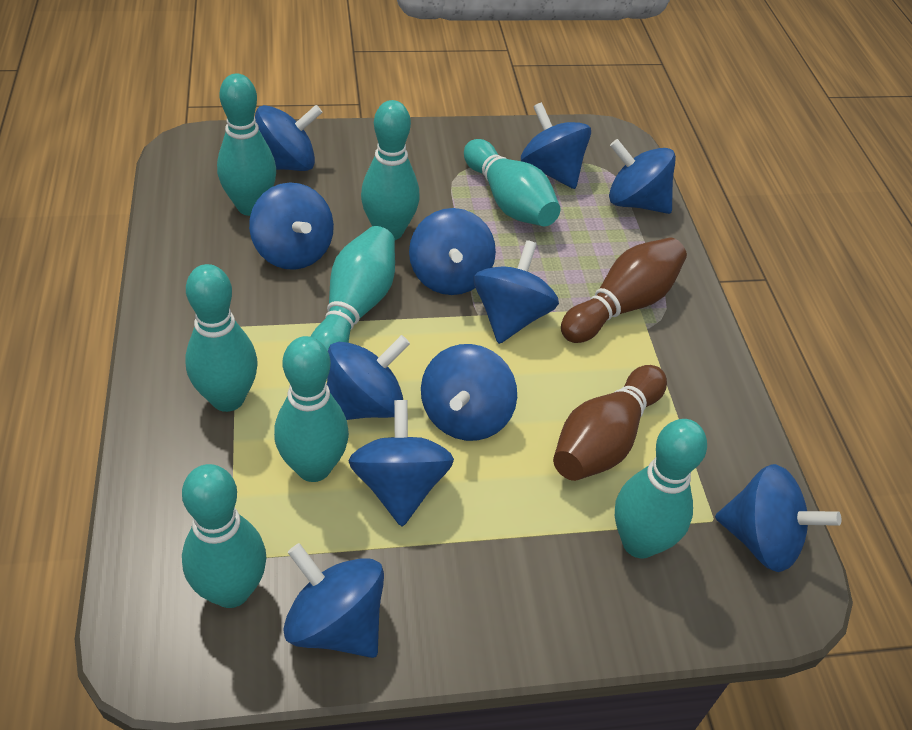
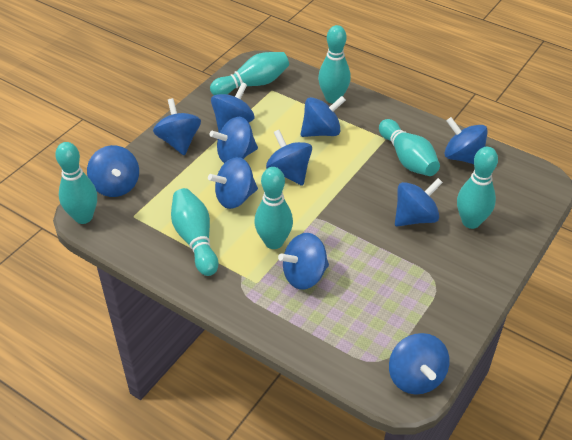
brown bowling pin: [553,365,667,481] [561,237,687,343] = 2 -> none = 0
turquoise bowling pin: [182,464,266,608] [185,264,258,412] [217,73,276,216] [274,336,349,482] [311,226,395,351] [361,100,420,240] [464,139,561,227] [615,419,707,558] = 8 -> [55,142,97,224] [171,188,218,276] [210,52,289,95] [254,167,293,249] [318,25,351,104] [379,119,440,176] [457,147,498,229] = 7

